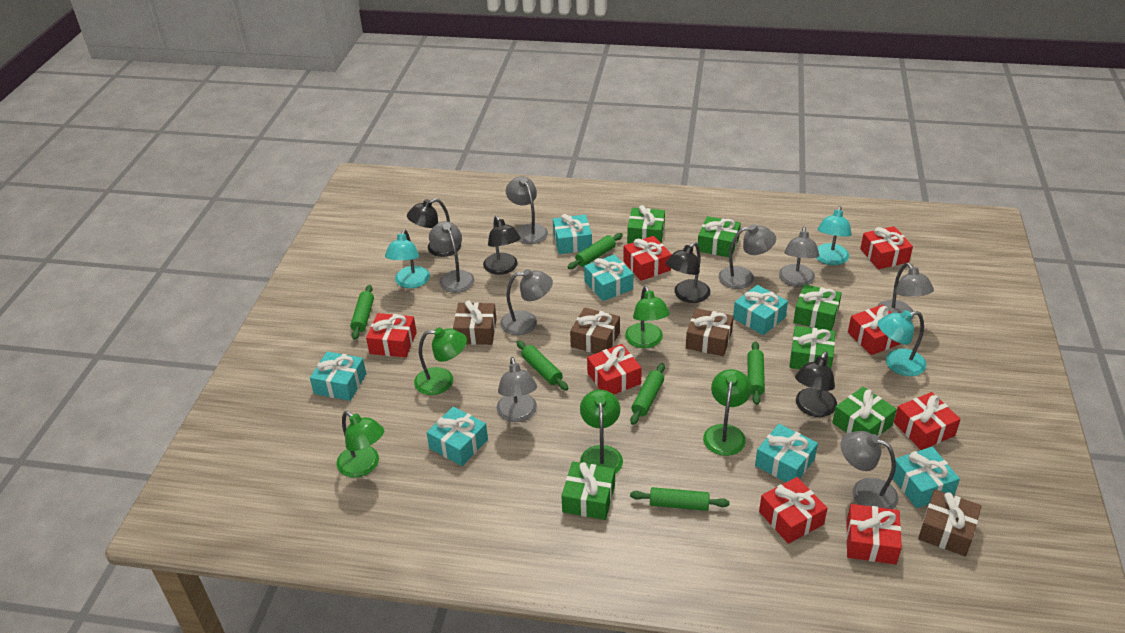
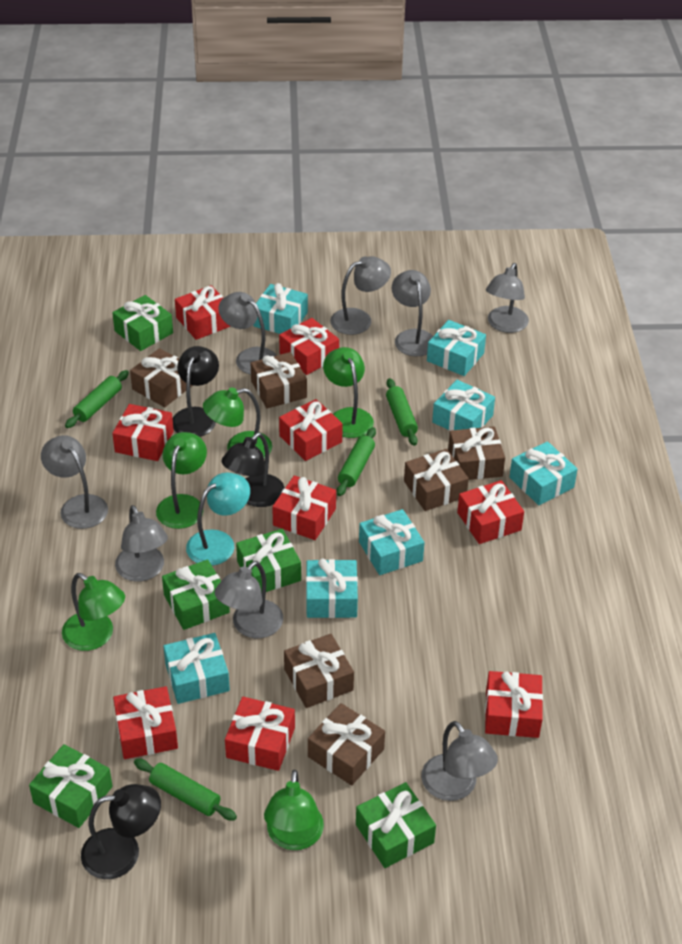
black lamp: [407,198,461,257] [483,216,521,275] [666,242,710,303] [795,351,837,417] = 4 -> [81,784,161,879] [173,346,219,437] [222,432,285,507] = 3
brown gift: [453,301,497,345] [570,308,620,354] [686,308,734,356] [918,489,981,556] = 4 -> [130,348,193,407] [251,352,307,408] [284,634,354,708] [308,703,385,785] [404,449,469,511] [448,426,505,480] = 6
green gift: [561,462,615,520] [627,205,665,243] [698,216,741,257] [789,326,835,369] [793,284,842,331] [832,387,897,437] = 6 -> [29,744,113,828] [112,295,173,351] [162,559,230,630] [236,529,301,592] [356,782,436,868] = 5
green rolling pin: [350,285,374,340] [516,340,568,391] [568,233,623,269] [630,363,665,425] [630,487,730,511] [747,341,765,405] = 6 -> [65,370,129,428] [134,759,237,821] [337,427,376,496] [386,378,418,446] = 4
red gift: [366,313,417,357] [587,344,642,395] [623,236,672,281] [759,477,828,544] [846,504,902,565] [848,305,900,355] [860,226,913,269] [894,392,961,450] = 8 -> [112,404,174,461] [113,686,178,759] [175,285,231,340] [225,697,295,771] [272,475,336,540] [279,318,339,375] [279,399,343,461] [457,480,524,544] [485,671,543,738] = 9
turquoise lamp: [385,229,430,288] [816,206,852,265] [878,310,927,376] = 3 -> [186,472,250,566] = 1

